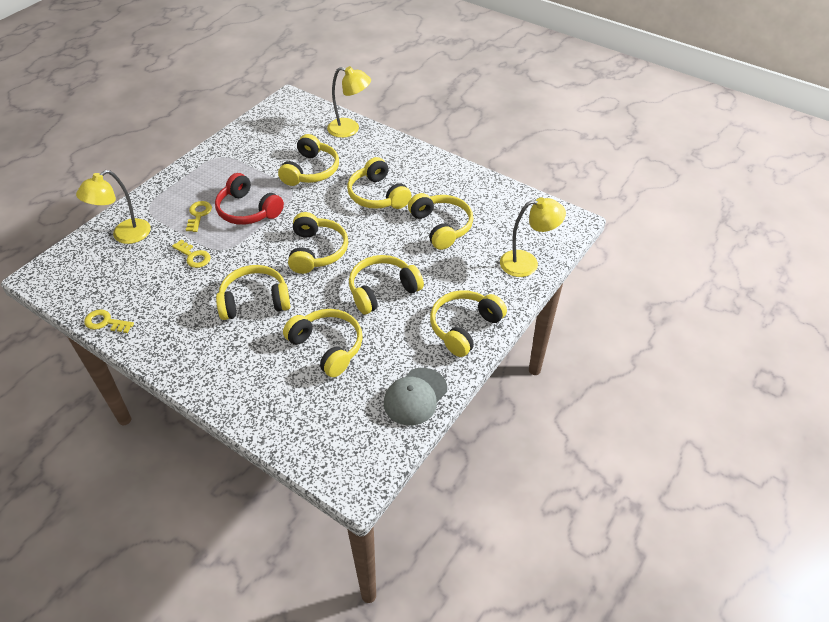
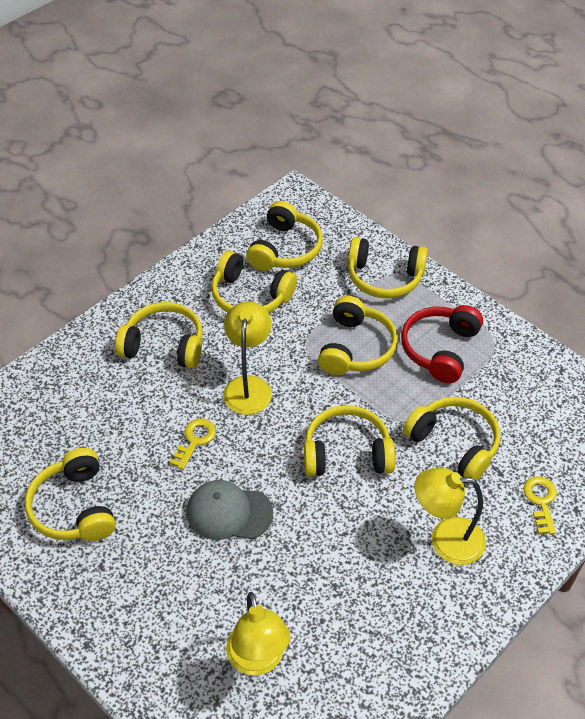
yellow key: [84,309,134,333] [172,240,211,268] [186,201,212,232] = 3 -> [169,418,216,470] [523,476,557,534] = 2

